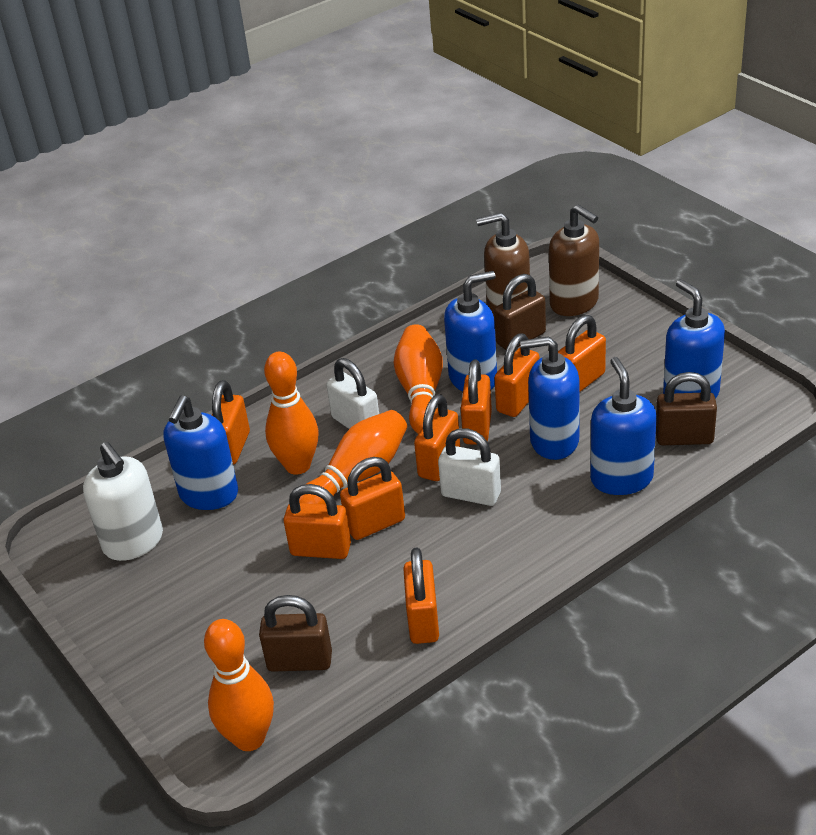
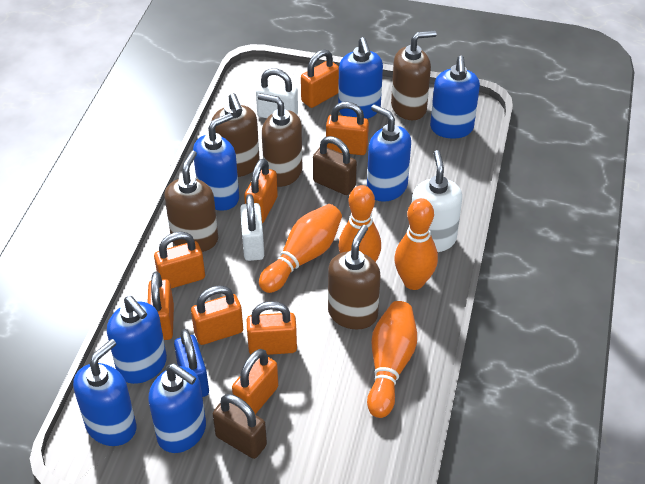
blue padlock: none = 0 -> [174,329,209,397] = 1
blue soap dispenser: [164,395,238,510] [444,271,497,391] [520,336,580,460] [590,357,657,495] [663,279,725,399] = 5 -> [73,339,136,446] [107,296,167,384] [149,363,206,453] [193,113,239,211] [338,37,383,119] [367,104,411,202] [430,56,480,139] = 7
brown padlock: [259,595,332,672] [494,274,546,350] [656,372,717,445] = 3 -> [213,394,267,459] [313,136,357,195] = 2
brown soap dispenser: [476,213,530,320] [549,204,599,316] = 2 -> [164,150,218,252] [211,93,260,177] [258,93,302,187] [328,225,381,330] [391,31,436,120] = 5

